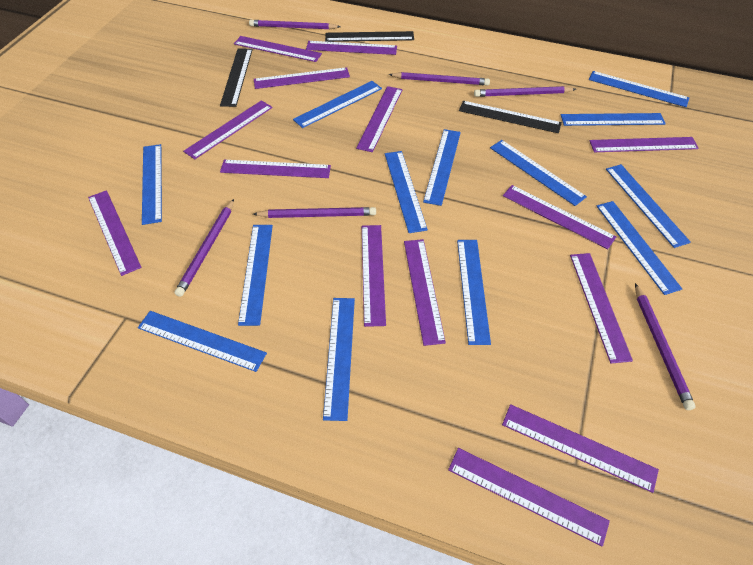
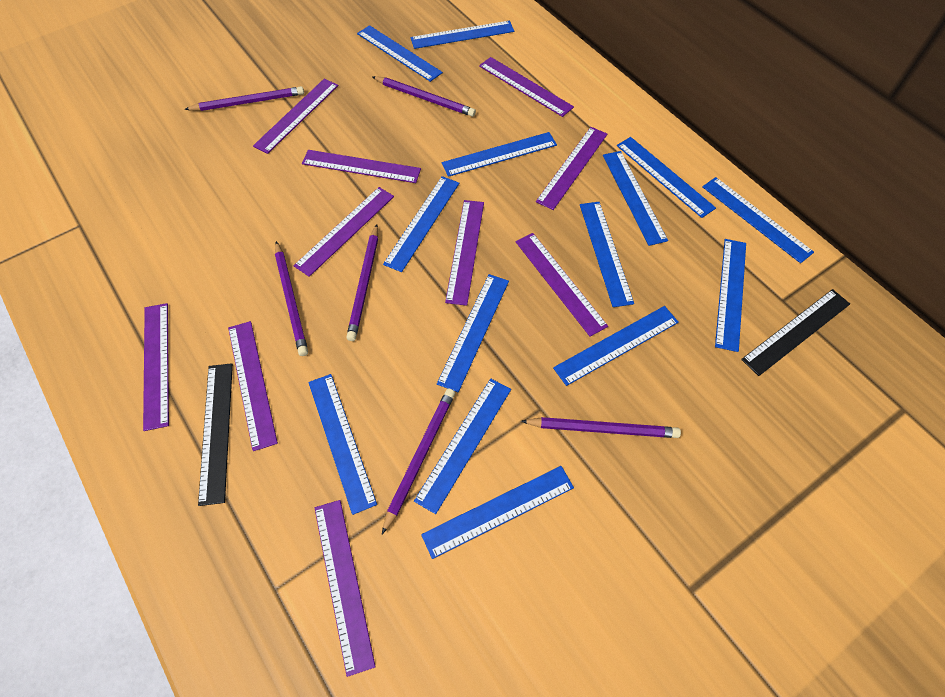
black ruler: [220,48,253,107] [325,31,414,42] [459,101,562,133] = 3 -> [198,363,233,506] [741,289,850,376] = 2
blue ruler: [138,311,267,372] [142,144,162,225] [238,225,273,326] [293,81,382,128] [323,298,355,421] [385,151,428,233] [423,129,461,206] [457,240,491,345] [490,140,587,206] [561,113,666,126] [589,71,689,107] [597,201,682,295] [606,164,691,248] = 13 -> [308,374,377,515] [357,25,443,82] [383,176,459,272] [410,21,514,49] [414,379,511,514] [421,466,574,559] [437,274,509,392] [442,132,557,177] [553,306,679,386] [580,202,634,307] [603,151,668,246] [617,137,716,218] [703,177,814,263] [715,239,746,352] = 14
purple ruler: [88,190,142,276] [183,100,273,159] [220,160,331,178] [234,36,322,62] [254,67,350,89] [306,41,397,55] [356,86,403,152] [362,225,386,327] [404,239,446,346] [448,448,610,546] [502,404,659,493] [503,185,616,249] [570,253,633,363] [590,137,699,152] = 14 -> [143,303,169,431] [228,321,278,451] [253,79,338,154] [294,187,394,277] [302,150,421,183] [315,500,376,677] [445,200,484,306] [479,57,574,117] [516,233,608,337] [536,127,608,210] = 10

